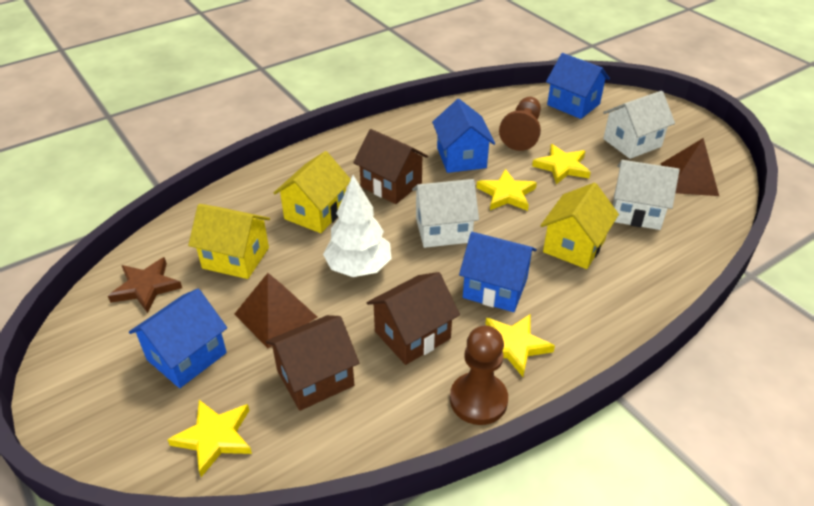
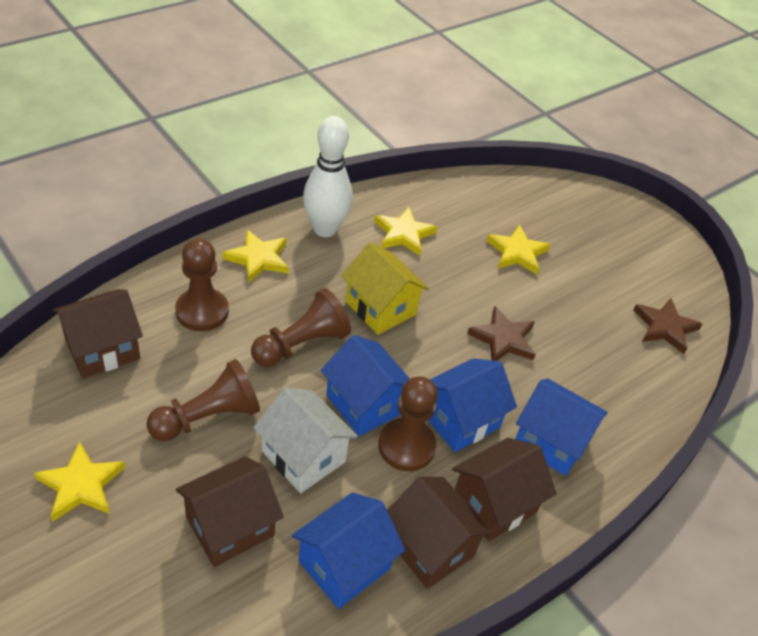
brown house: [265,315,359,411] [353,129,428,204] [367,272,460,365] = 3 -> [53,289,143,378] [176,456,284,567] [387,476,493,589] [452,438,557,542] = 4
brown pawn: [450,325,508,425] [499,97,541,151] = 2 -> [146,359,260,441] [175,238,229,331] [251,288,351,367] [378,376,438,471] = 4
brown pyramid: [234,273,317,348] [661,138,719,196] = 2 -> none = 0
brown star: [108,257,182,313] = 1 -> [467,306,536,361] [633,298,702,354] = 2
white bowling pin: none = 0 -> [303,116,353,237] = 1
white house: [412,179,479,248] [603,91,675,159] [613,160,680,230] = 3 -> [253,387,358,493] = 1
white tree: [323,175,392,277] = 1 -> none = 0
yellow house: [188,204,270,279] [274,151,351,233] [540,183,619,269] = 3 -> [341,242,429,335] = 1

